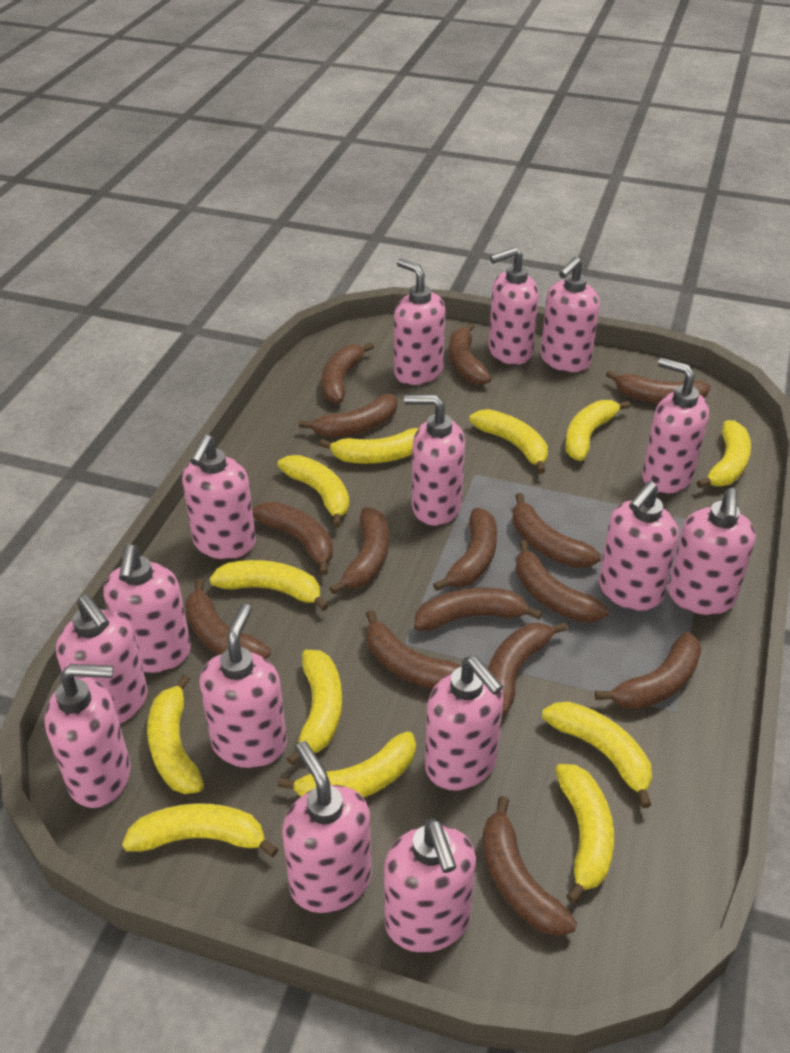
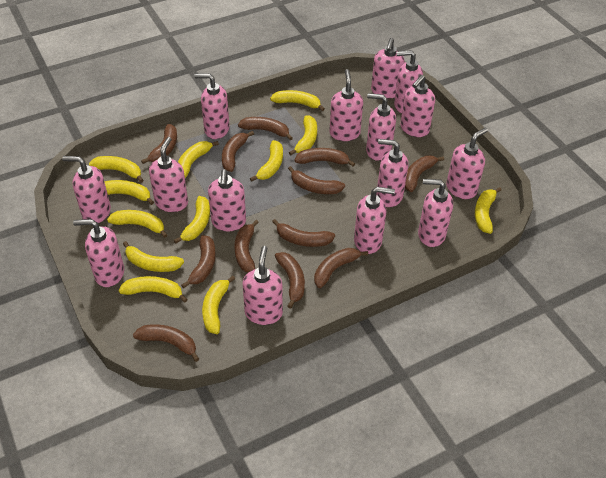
brown banana: [185,578,271,659] [252,502,333,576] [299,394,398,437] [322,342,374,404] [329,508,389,595] [366,610,462,689] [414,588,542,631] [433,508,497,591] [449,323,491,385] [482,796,577,936] [488,622,568,715] [513,493,601,568] [516,540,609,623] [595,632,702,709] [606,370,710,404] = 15 -> [133,324,199,362] [141,124,177,164] [181,235,216,289] [222,131,254,172] [234,220,259,272] [238,117,293,140] [272,219,335,247] [275,252,305,309] [288,166,345,194] [295,148,355,167] [314,248,368,288] [405,156,444,192] = 12

